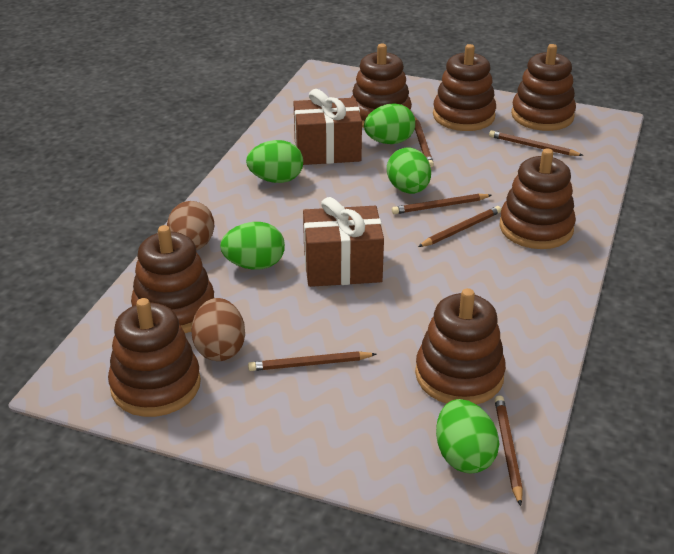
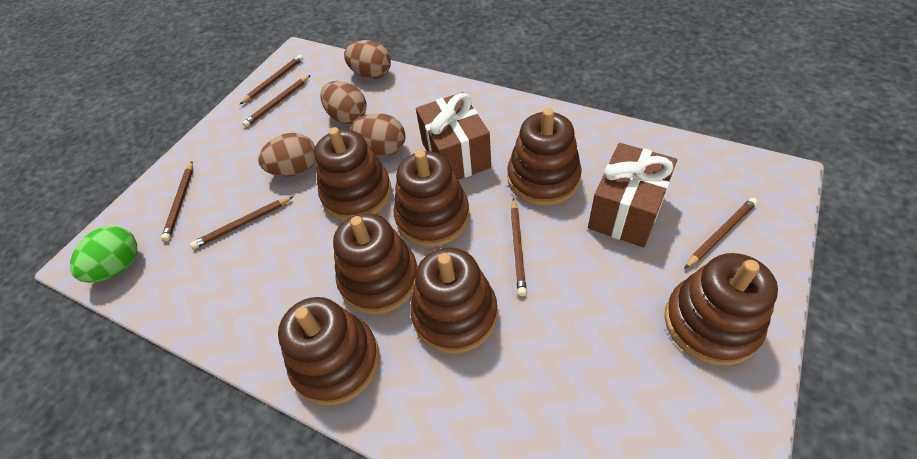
brown egg: [167,201,214,250] [191,298,245,361] = 2 -> [258,133,316,177] [320,81,367,124] [344,40,391,79] [350,113,405,156] = 4
green egg: [220,222,285,270] [246,140,303,183] [364,104,415,144] [387,148,431,194] [436,399,499,474] = 5 -> [70,226,137,283] = 1

